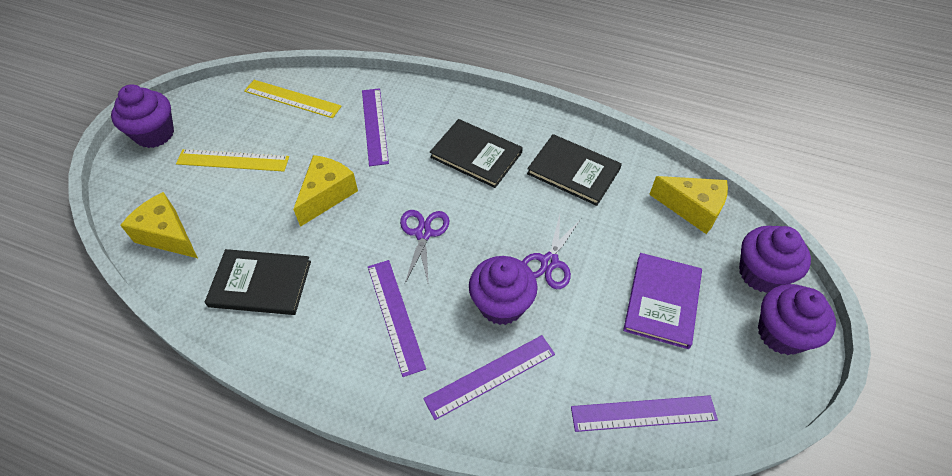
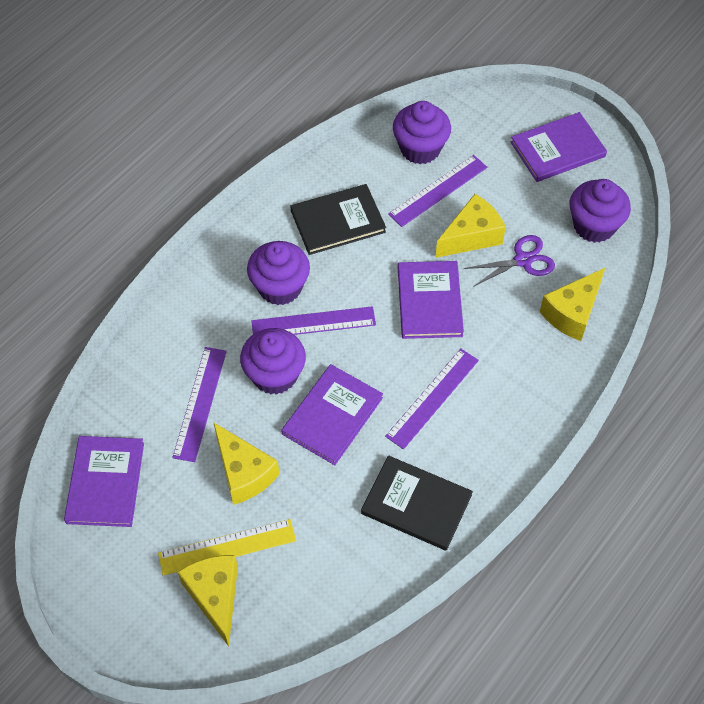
black book: [205,249,311,315] [430,119,523,188] [527,134,622,206] = 3 -> [290,184,386,255] [361,455,473,551] = 2
purple book: [623,253,702,349] = 1 -> [64,436,144,527] [281,364,383,465] [398,261,464,339] [511,112,607,182] = 4
purple scissors: [400,210,449,283] [522,214,581,289] = 2 -> [464,235,555,287] = 1
yellow cheese: [120,192,198,258] [293,155,358,227] [649,176,728,234] = 3 -> [178,555,238,646] [213,422,279,505] [435,194,506,258] [540,267,606,341] = 4
yellow ruler: [176,149,289,172] [244,80,342,118] = 2 -> [158,519,296,575] = 1

